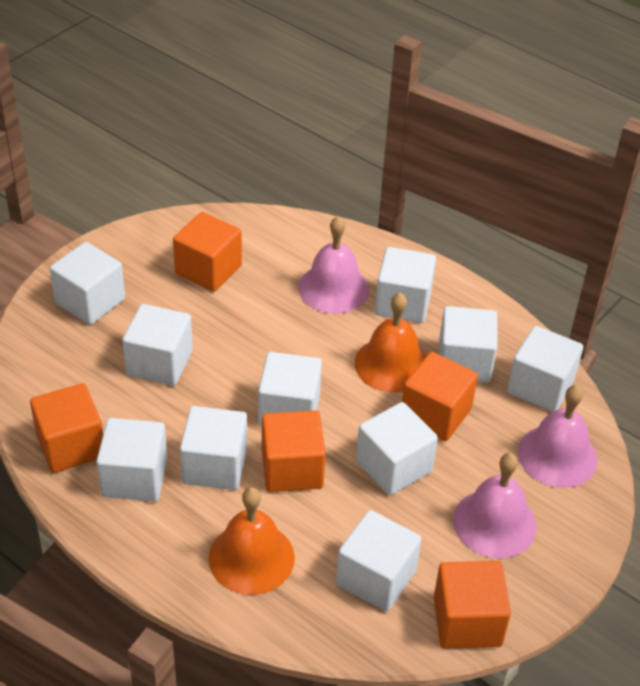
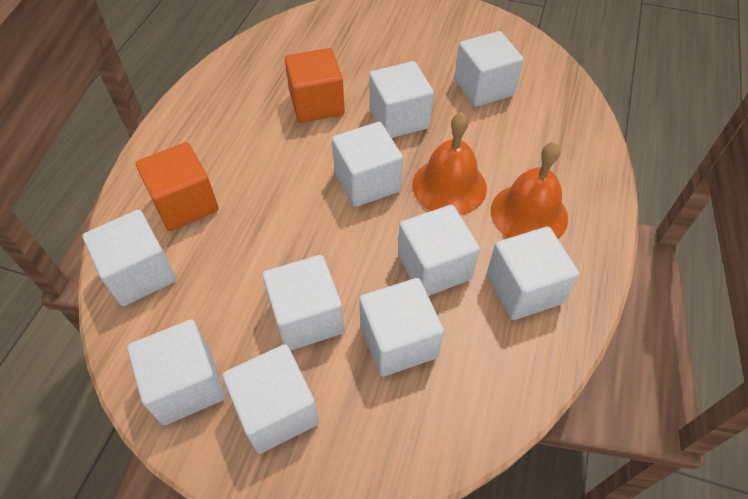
orange cube: [30,383,103,473] [173,212,242,292] [262,410,326,492] [402,352,478,441] [434,561,511,649] = 5 -> [136,142,219,231] [285,48,345,123] = 2
pink bell: [298,216,369,314] [453,453,537,558] [518,385,598,488] = 3 -> none = 0

